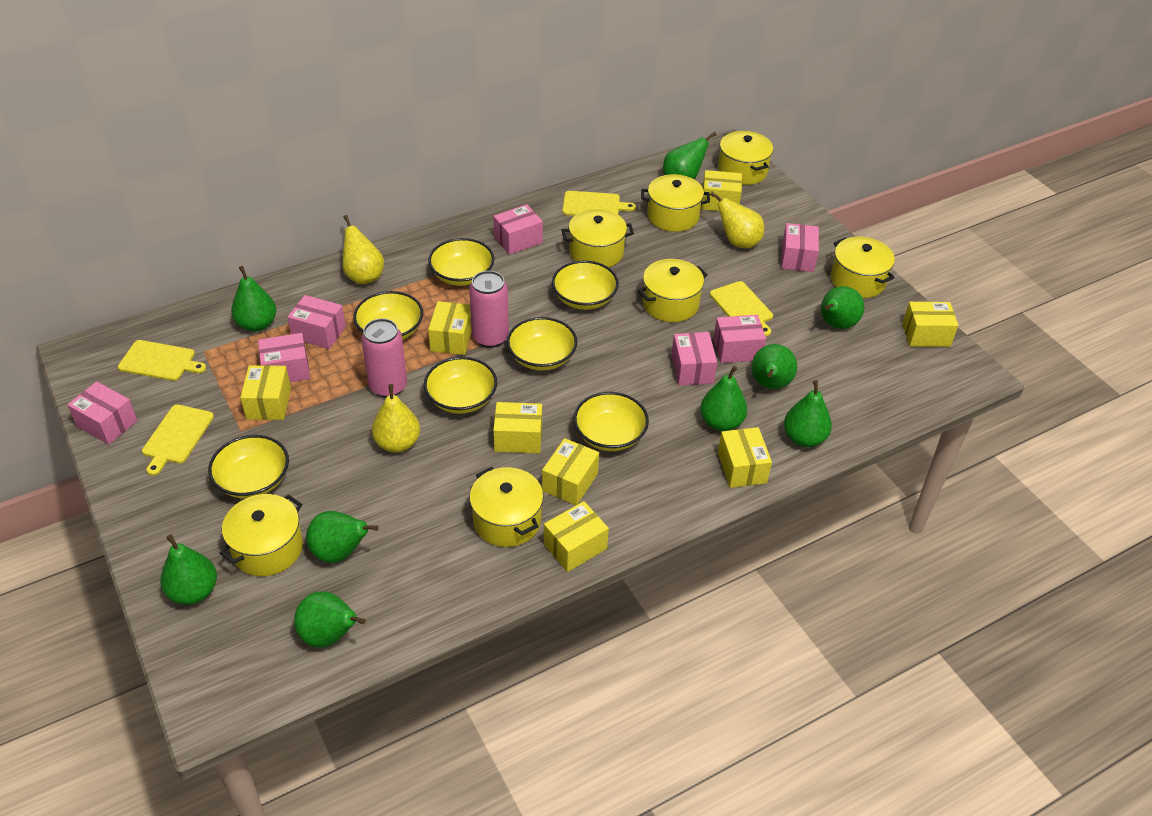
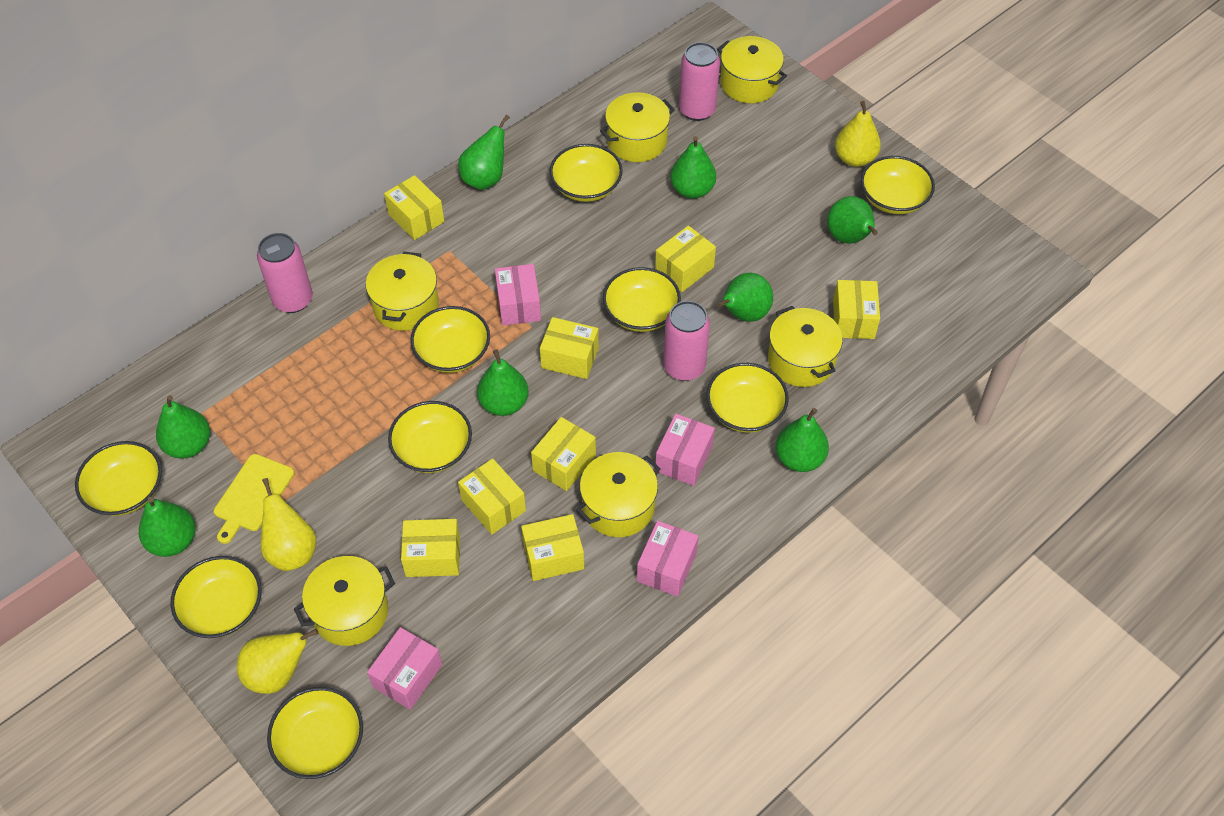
green pear: [160,534,217,605] [231,266,276,332] [294,591,366,647] [306,511,379,563] [663,132,717,180] [700,366,747,431] [752,344,797,389] [784,380,832,447] [821,286,864,329] = 9 -> [139,497,195,557] [156,395,210,459] [458,115,510,190] [477,349,529,416] [670,136,716,199] [717,273,773,322] [775,408,829,472] [827,196,878,244] = 8
pink box: [67,381,137,444] [258,333,310,382] [287,295,346,349] [493,204,543,255] [671,332,717,386] [713,315,766,363] [781,223,819,272] = 7 -> [367,627,442,710] [495,264,541,325] [637,521,699,597] [655,414,715,486] = 4
pink can: [361,318,407,398] [469,271,509,348] = 2 -> [257,233,313,313] [663,301,710,381] [679,42,720,121] = 3
yellow bowl: [208,435,289,498] [353,291,423,340] [424,357,497,414] [428,238,494,286] [507,317,577,371] [552,261,619,310] [574,392,649,451] = 7 -> [75,441,162,516] [170,556,262,638] [267,687,363,779] [388,401,472,473] [410,306,490,373] [550,144,623,202] [603,267,681,332] [706,363,789,433] [861,156,935,214] = 9
yellow cutting board: [118,340,206,381] [142,405,214,476] [562,191,636,216] [710,281,773,336] = 4 -> [214,454,294,544] = 1
yellow pot: [220,494,303,576] [470,467,543,547] [561,209,634,267] [638,259,707,322] [641,174,710,232] [718,131,773,185] [831,237,895,298] = 7 -> [294,556,395,646] [366,251,439,331] [576,452,661,537] [600,92,675,162] [717,36,787,103] [768,306,843,387] = 6

